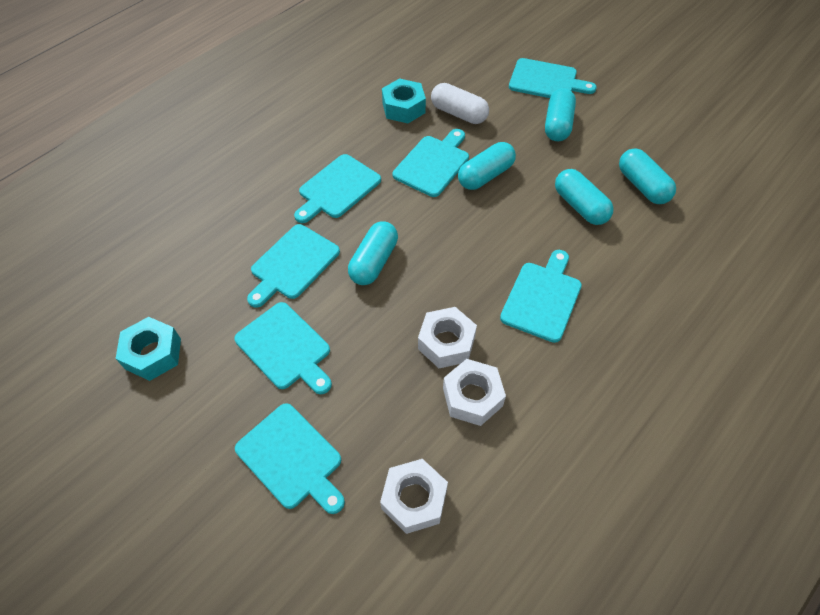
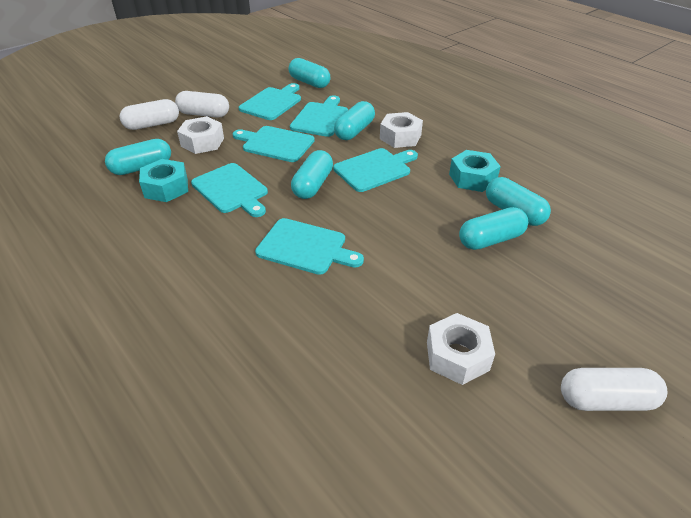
turquoise capsule: [348,222,398,285] [458,142,516,190] [545,88,576,141] [555,169,614,225] [619,148,676,204] = 5 -> [105,139,171,175] [289,58,330,88] [291,150,333,199] [334,101,375,140] [459,207,528,250] [486,177,551,226] = 6
turquoise cutting board: [234,302,332,394] [235,403,345,514] [247,224,340,308] [294,154,381,223] [393,129,469,197] [500,250,582,343] [509,58,597,98] = 7 -> [191,163,268,217] [233,126,315,162] [239,83,301,120] [255,218,364,275] [290,95,348,137] [333,148,418,192] = 6
white capsule: [431,83,489,124] = 1 -> [119,99,179,130] [175,91,229,117] [561,368,667,411] = 3

